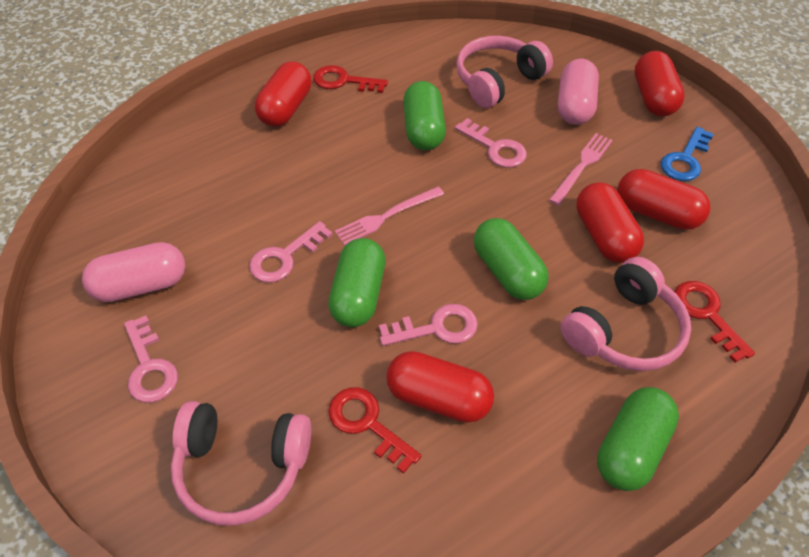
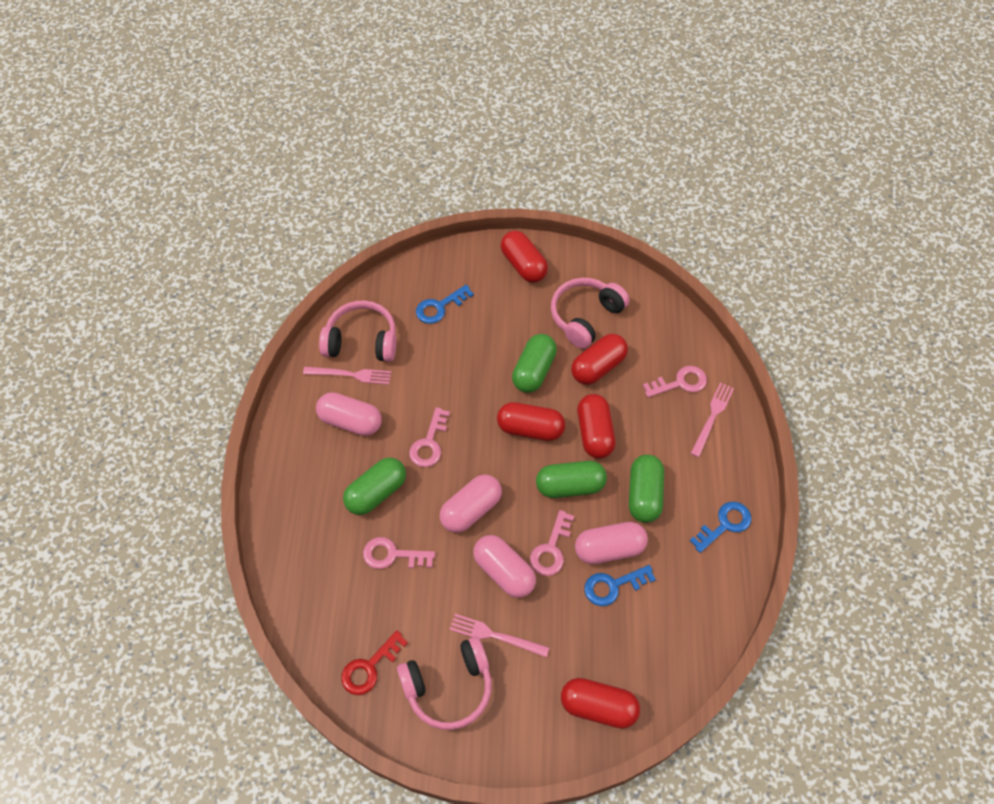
blue key: [661,127,714,181] = 1 -> [416,285,474,324] [584,565,656,606] [689,502,751,553] = 3
pink capsule: [82,242,185,302] [558,59,599,125] = 2 -> [316,392,382,436] [440,474,502,533] [473,535,536,598] [575,522,648,564] = 4
pink fork: [335,187,444,245] [549,133,613,205] = 2 -> [303,367,391,385] [450,614,550,658] [691,382,734,457] = 3
red key: [313,65,388,93] [328,387,422,474] [674,281,755,363] = 3 -> [341,630,408,695] = 1

